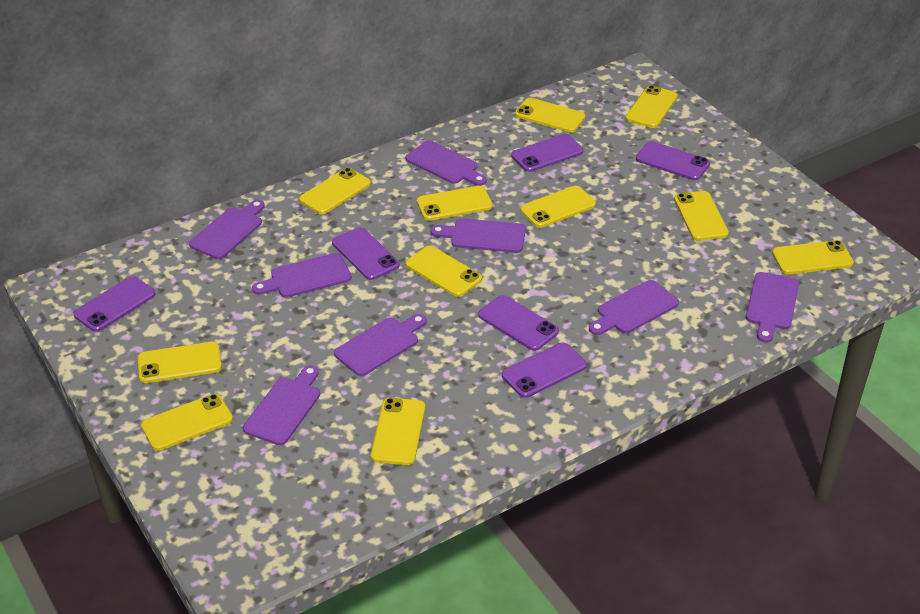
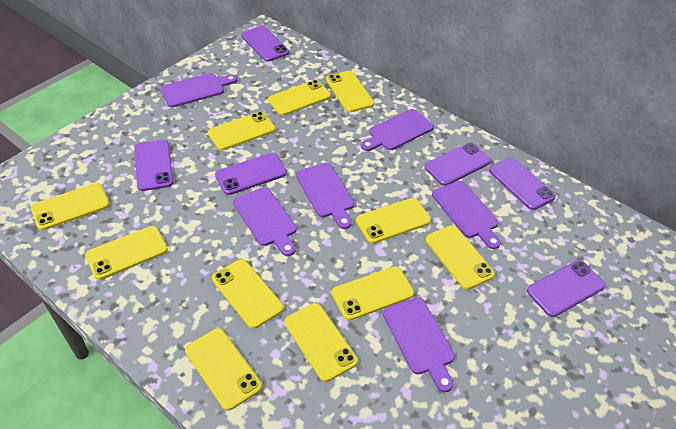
purple cutting board: [189,200,265,259] [243,365,320,445] [252,253,352,298] [334,314,427,376] [405,140,487,186] [431,218,526,253] [589,280,679,335] [746,272,799,342] = 8 -> [160,73,237,107] [233,187,297,256] [296,163,354,229] [361,109,434,151] [383,297,455,392] [432,181,501,249] = 6

